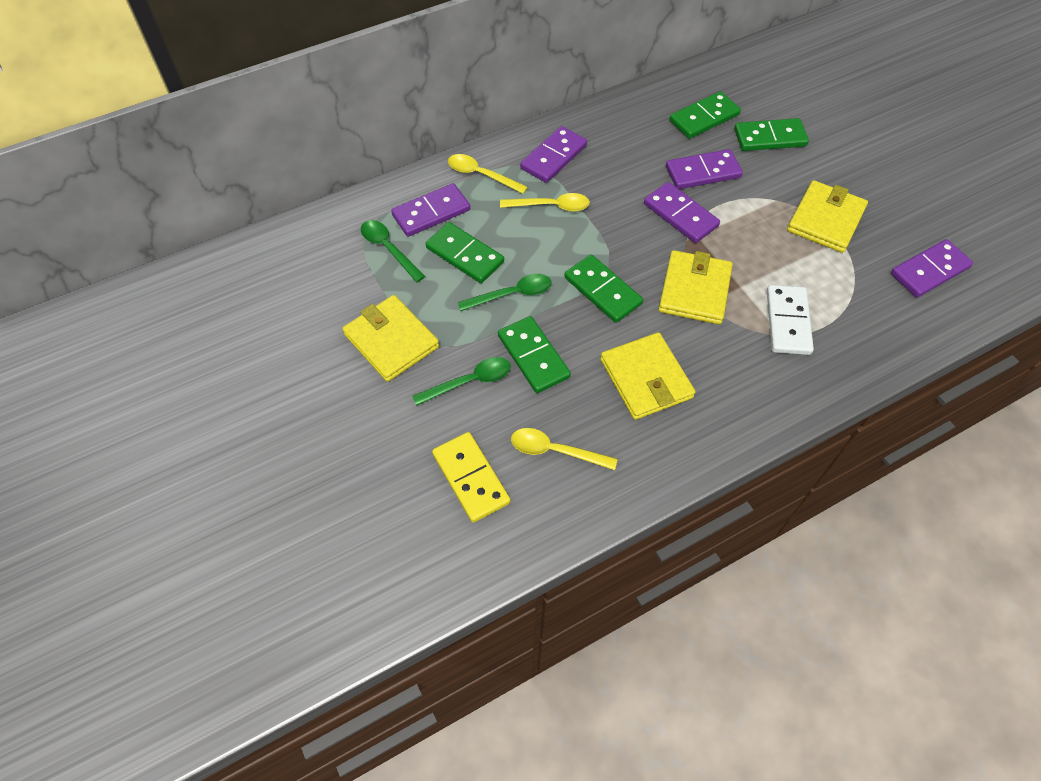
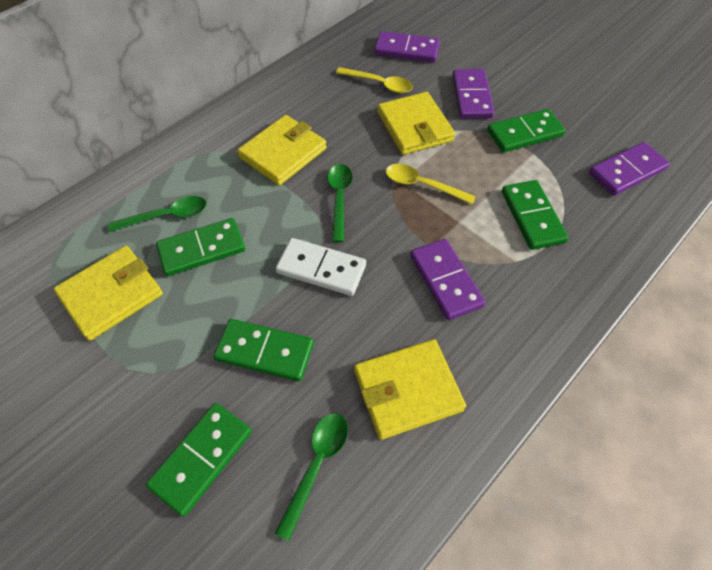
purple domino: [391,183,470,237] [520,126,587,183] [644,182,720,243] [666,149,743,189] [891,239,973,298] = 5 -> [374,31,440,63] [410,239,485,320] [452,69,494,119] [589,142,670,196] = 4
yellow domino: [432,432,510,523] = 1 -> none = 0
yellow spoon: [448,154,528,194] [500,193,590,212] [511,428,618,470] = 3 -> [336,67,413,93] [386,164,476,205] = 2

